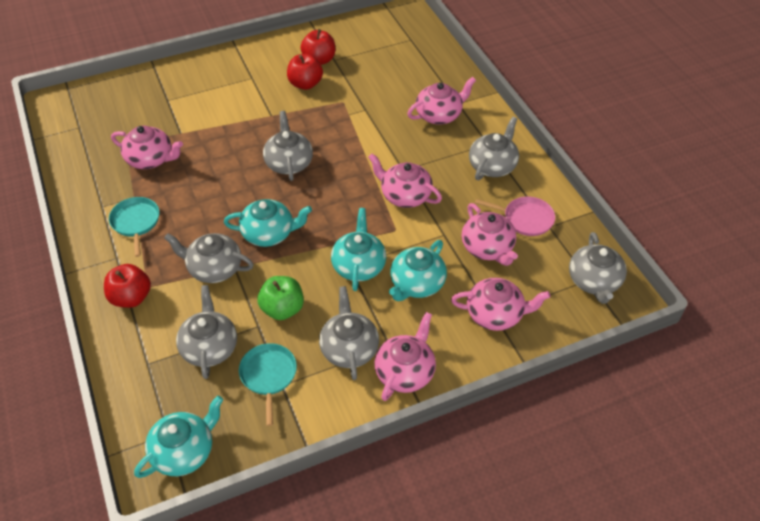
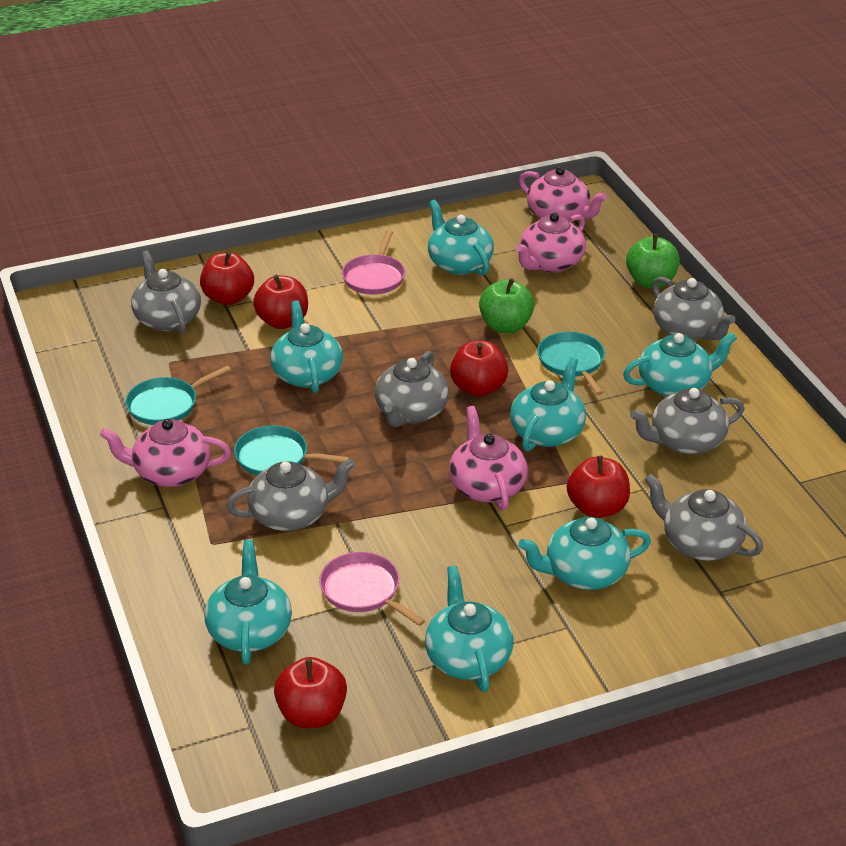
green apple: [257,276,304,320] = 1 -> [479,278,535,333] [626,234,680,288] = 2
pink pan: [475,197,555,236] = 1 -> [319,552,425,626] [342,230,405,295] = 2
pink teapot: [111,126,183,169] [368,153,442,208] [374,312,436,401] [407,77,476,125] [451,278,550,331] [462,203,518,266] = 6 -> [100,419,231,487] [449,406,528,511] [515,213,586,273] [519,167,607,221] = 4
red apple: [104,264,151,308] [287,54,323,90] [301,29,335,65] = 3 -> [200,251,254,305] [253,275,308,329] [274,657,347,728] [450,340,508,397] [567,456,630,518] = 5
turquoise pan: [109,197,159,257] [239,343,297,426] = 2 -> [125,365,231,425] [234,425,350,475] [537,332,605,395] = 3
turquoise teapot: [134,396,223,478] [224,199,312,247] [331,208,386,291] [389,240,447,301] = 4 -> [204,540,292,665] [270,300,343,393] [425,566,514,692] [428,200,494,275] [510,357,586,451] [518,517,651,590] [623,332,737,397] = 7

